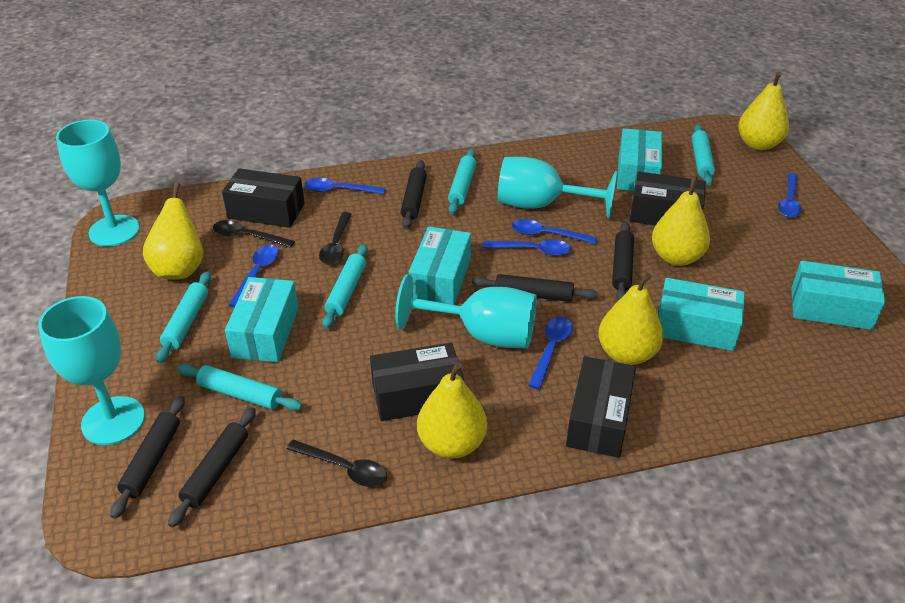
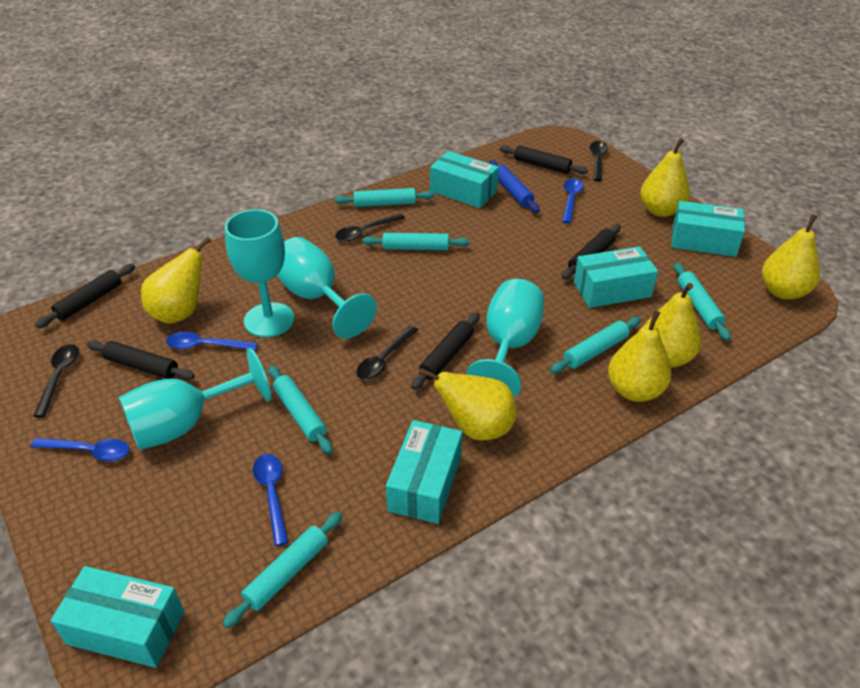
black box: [222,168,305,228] [370,343,464,421] [566,356,636,458] [629,172,706,226] = 4 -> none = 0
black spoon: [213,220,295,248] [286,440,387,487] [319,212,351,265] = 3 -> [33,344,79,417] [335,214,405,241] [357,326,418,380] [590,141,608,182] = 4
blue rolling pin: none = 0 -> [489,160,540,213] = 1
blue spoon: [229,245,279,307] [304,178,385,194] [483,239,571,256] [512,219,597,244] [528,317,573,390] [778,173,801,218] = 6 -> [31,438,130,462] [166,332,258,351] [253,454,289,546] [562,178,583,224] = 4
turquoise rolling pin: [156,271,211,364] [178,364,302,411] [322,244,368,329] [448,149,476,214] [691,124,715,186] = 5 -> [222,512,342,628] [269,365,333,454] [334,188,435,207] [362,233,470,250] [550,317,641,373] [674,263,731,341] = 6
yellow pear: [143,182,203,280] [417,362,487,459] [598,273,663,365] [652,176,710,266] [738,72,789,150] = 5 -> [141,237,211,324] [418,368,517,440] [608,310,671,402] [640,138,690,217] [644,283,701,368] [762,214,820,300] = 6

